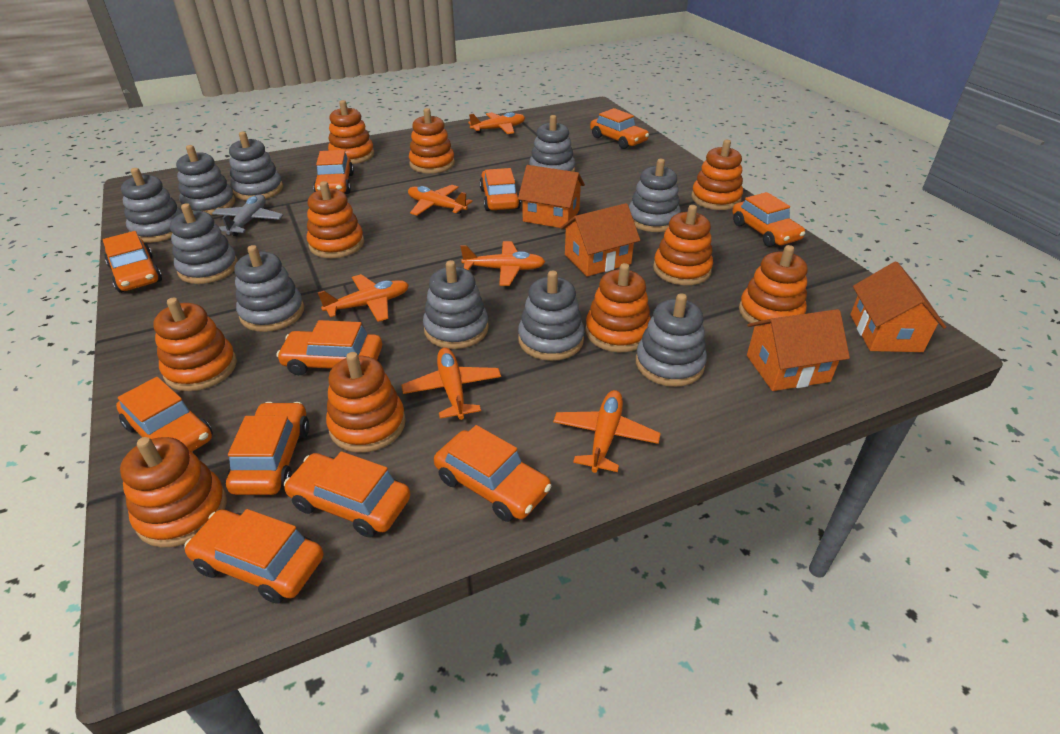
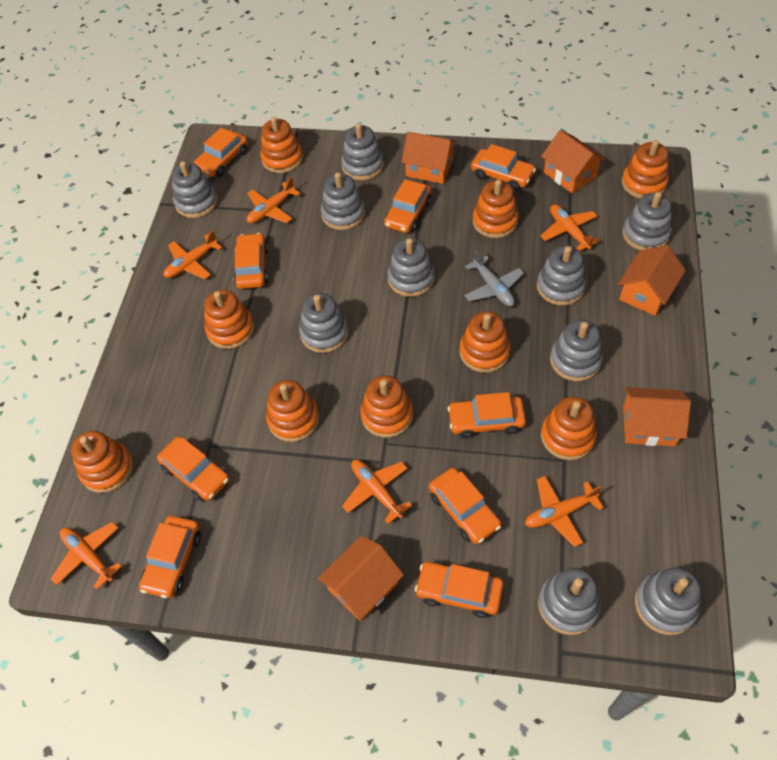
orange car: [103,231,162,293] [116,377,213,452] [184,509,324,604] [226,402,309,495] [276,320,382,375] [284,451,410,538] [313,150,354,194] [434,425,552,522] [480,168,521,211] [590,108,649,149] [732,192,805,247] = 11 -> [139,516,201,598] [157,437,229,501] [193,128,248,177] [233,233,268,289] [384,179,432,233] [415,562,504,618] [429,468,501,544] [448,392,526,439] [471,144,536,190] = 9
orange house: [518,165,585,229] [560,203,640,277] [747,309,850,391] [850,262,946,352] = 4 -> [318,536,404,622] [401,132,457,184] [541,130,606,194] [618,245,686,316] [623,387,691,446] = 5
orange stacking toy: [120,437,227,548] [153,297,237,391] [307,181,364,258] [326,352,406,453] [328,100,374,164] [409,108,455,174] [585,263,651,352] [653,205,713,285] [691,140,743,210] [739,245,808,327] = 10 -> [71,431,133,493] [204,290,254,349] [260,117,303,173] [266,380,319,442] [361,375,413,438] [459,311,510,373] [473,180,519,238] [541,396,597,460] [622,140,669,198] = 9

